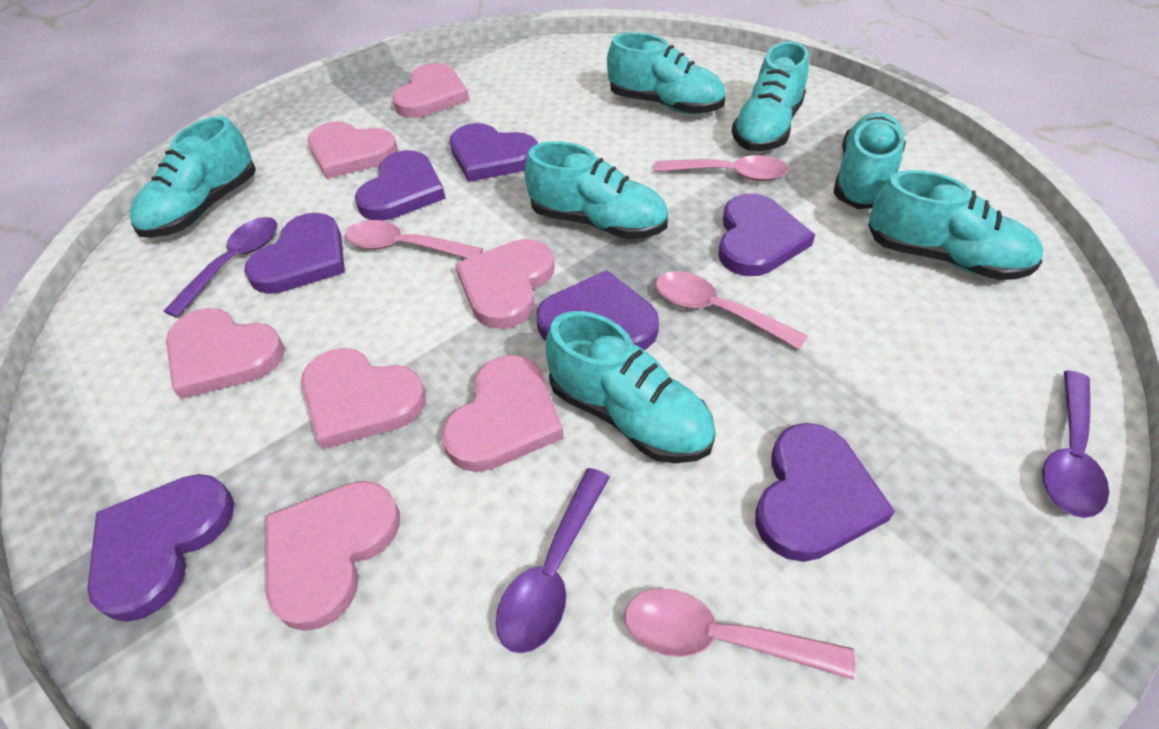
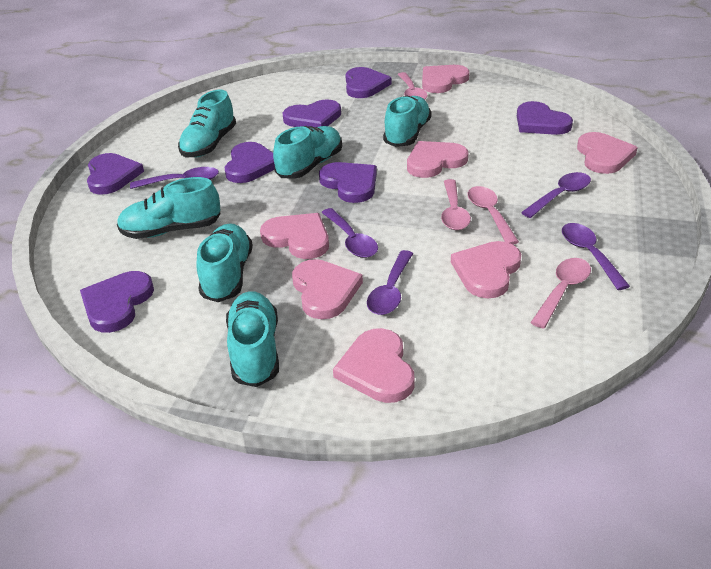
purple spoon: [163,217,278,318] [496,468,610,653] [1042,370,1109,518] = 3 -> [130,167,219,189] [321,208,378,258] [367,250,413,315] [521,172,591,218] [562,223,630,290] = 5
turquoise shoe: [130,116,256,238] [525,141,668,239] [546,311,716,463] [607,32,726,114] [732,41,809,151] [834,113,906,209] [868,170,1043,280] = 7 -> [117,177,221,239] [178,90,236,157] [196,223,253,302] [226,291,279,387] [273,126,342,179] [383,96,432,147] = 6

